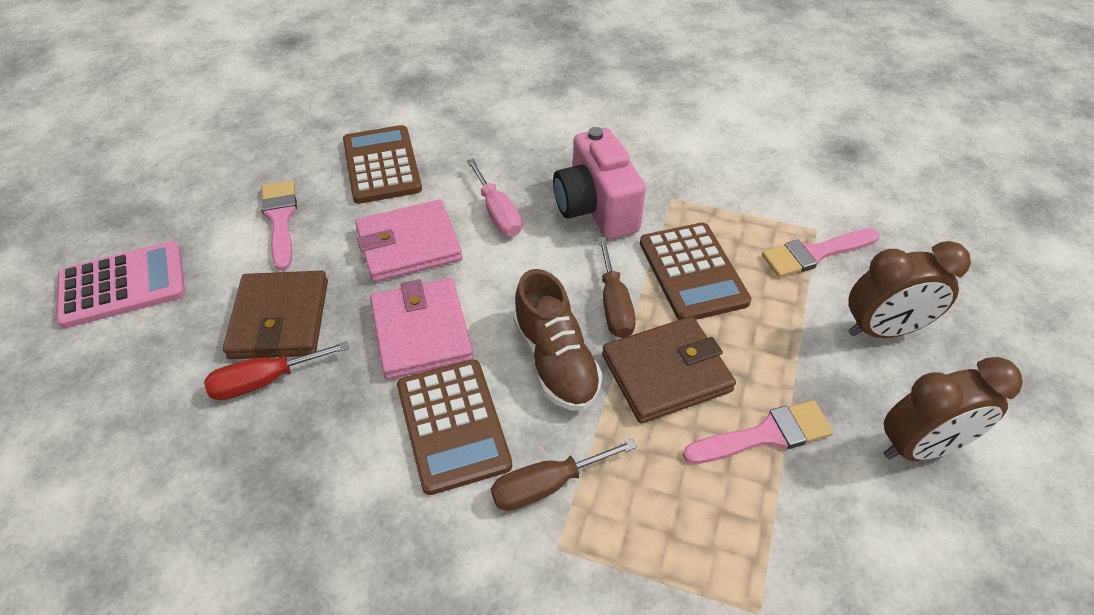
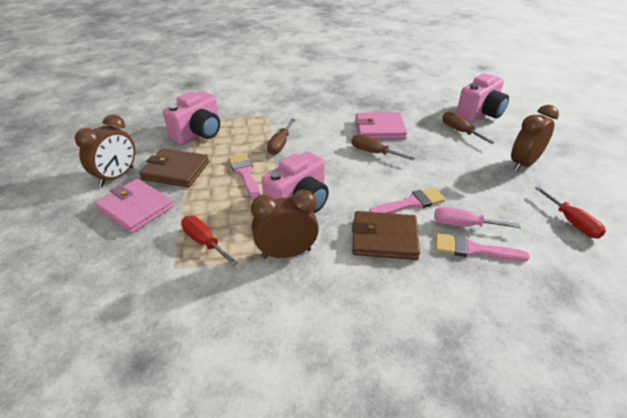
brown calculator: [343,125,422,204] [397,360,512,495] [640,223,752,320] = 3 -> none = 0
brown clock: [849,241,971,338] [884,357,1023,461] = 2 -> [75,114,135,187] [251,189,319,258] [511,105,559,171] = 3
brown screwdriver: [491,439,637,511] [598,237,636,338] = 2 -> [267,119,295,155] [351,135,415,160] [442,112,495,144] = 3
brown shoe: [513,269,603,411] = 1 -> none = 0
pink calculator: [56,241,185,328] = 1 -> none = 0
pink camera: [553,127,646,239] = 1 -> [163,92,220,145] [262,152,329,213] [456,73,509,122] = 3
red screwdriver: [204,341,349,400] = 1 -> [181,216,238,266] [535,186,606,239] = 2

